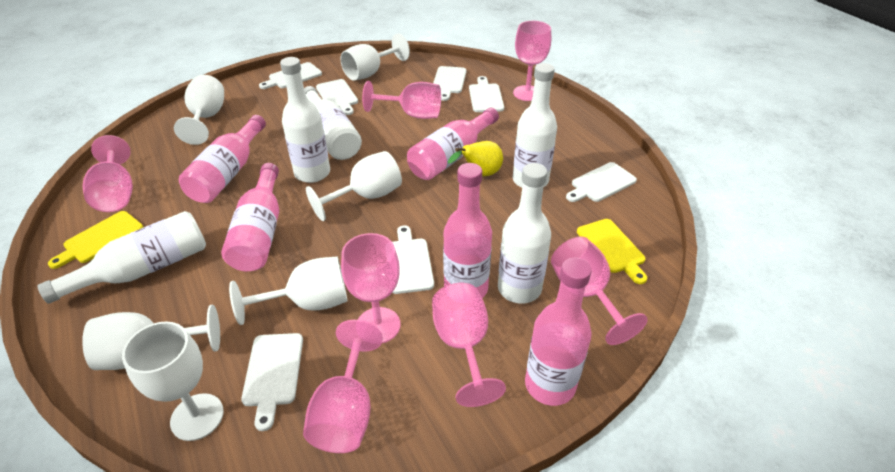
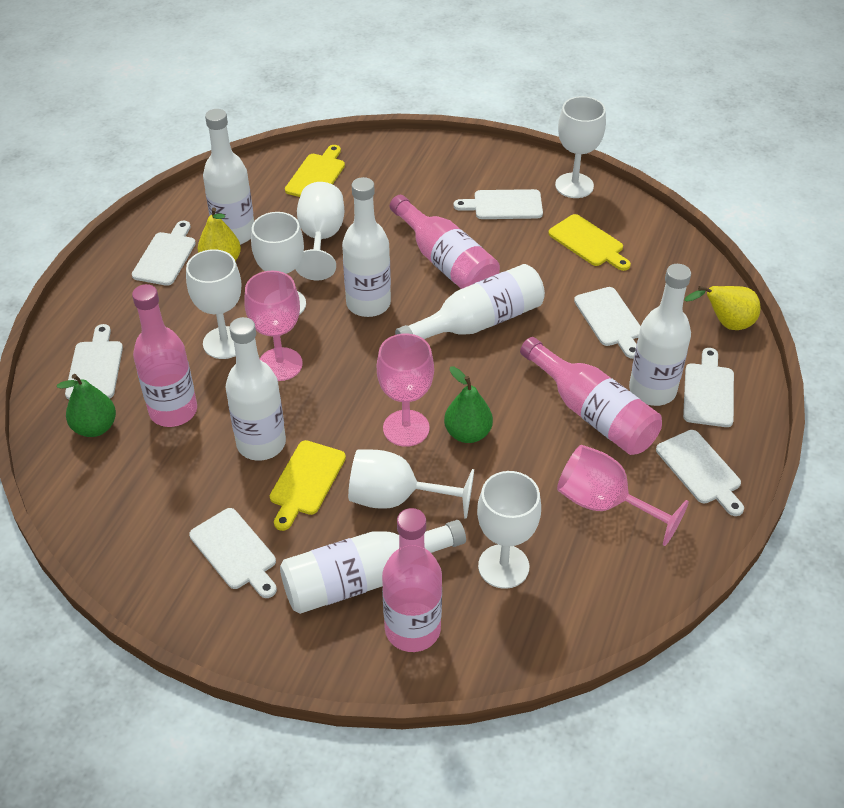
green pear: none = 0 -> [57,374,116,437] [444,366,493,443] = 2
pink bottle: [179,115,266,203] [221,163,279,271] [407,108,499,180] [443,163,492,298] [525,258,592,406] = 5 -> [132,284,197,427] [382,508,442,652] [390,195,500,289] [520,337,662,455] = 4
pink goblet: [83,135,133,212] [303,320,383,453] [341,233,401,343] [362,81,441,119] [432,283,506,407] [513,21,551,101] [551,236,648,345] = 7 -> [245,271,303,381] [377,333,434,447] [557,445,689,546] = 3
white bottle: [37,211,206,304] [280,57,330,183] [304,86,362,160] [498,163,551,304] [513,63,557,188] = 5 -> [203,109,254,245] [225,317,286,461] [280,520,466,614] [342,177,391,317] [395,264,545,339] [629,264,691,406] = 6
yellow cutting board: [48,211,143,269] [577,219,647,284] = 2 -> [270,440,346,531] [285,145,345,197] [548,214,631,271] = 3
yellow pear: [448,141,503,176] = 1 -> [198,207,241,261] [684,286,761,330] = 2

